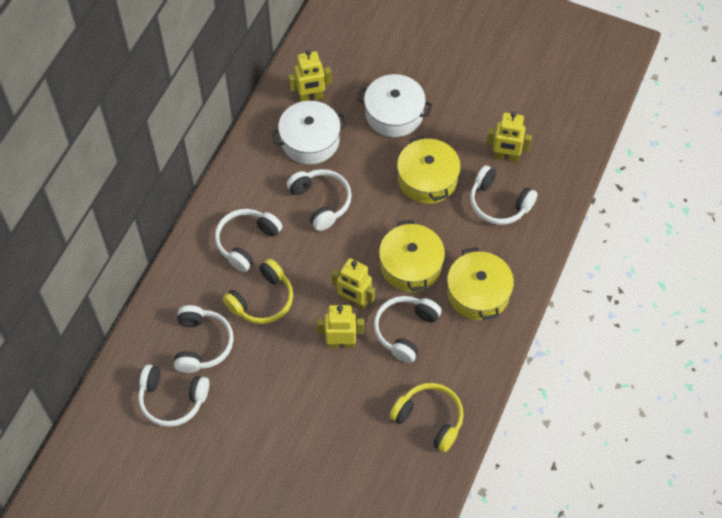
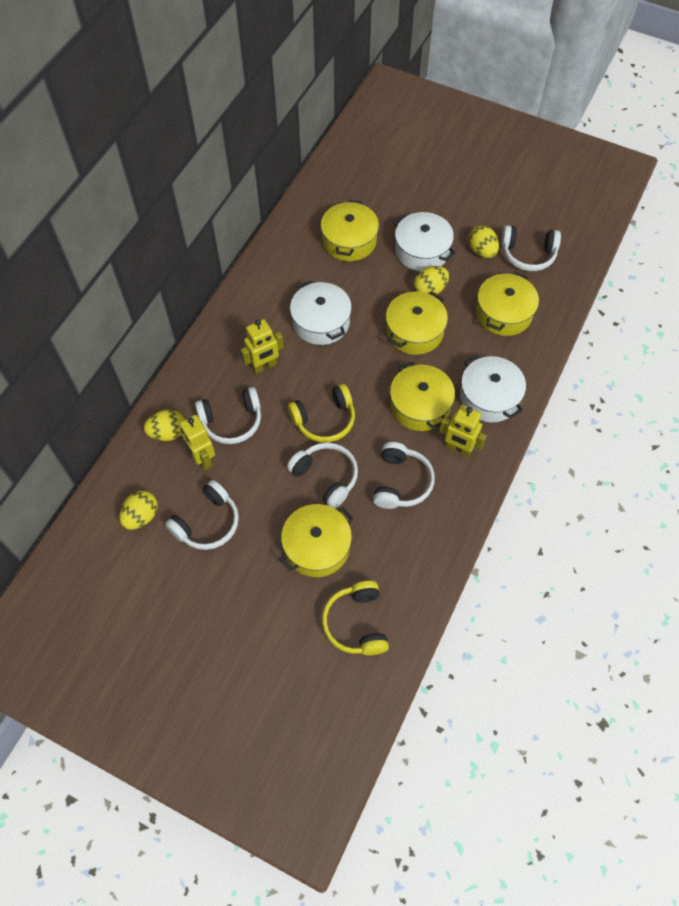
white headphones: [138,364,209,427] [174,305,234,373] [215,209,282,272] [287,169,352,231] [374,296,442,363] [470,165,538,225] = 6 -> [165,480,239,550] [195,387,261,444] [287,442,358,509] [373,442,435,509] [501,225,561,271] = 5
white pot: [271,101,348,164] [357,74,433,137] = 2 -> [290,281,352,345] [393,212,456,271] [460,355,526,422] = 3
yellow egg: none = 0 -> [119,491,158,530] [144,410,185,441] [414,266,449,296] [469,226,499,258] = 4
yellow pot: [379,220,445,292] [397,135,461,204] [447,247,514,320] = 3 -> [279,504,354,577] [320,200,379,261] [386,292,448,355] [390,362,455,431] [476,272,539,336] = 5
yellow robot: [289,50,332,102] [317,305,364,348] [332,258,375,310] [486,112,532,163] = 4 -> [180,415,215,470] [241,319,284,374] [439,405,487,457] = 3

